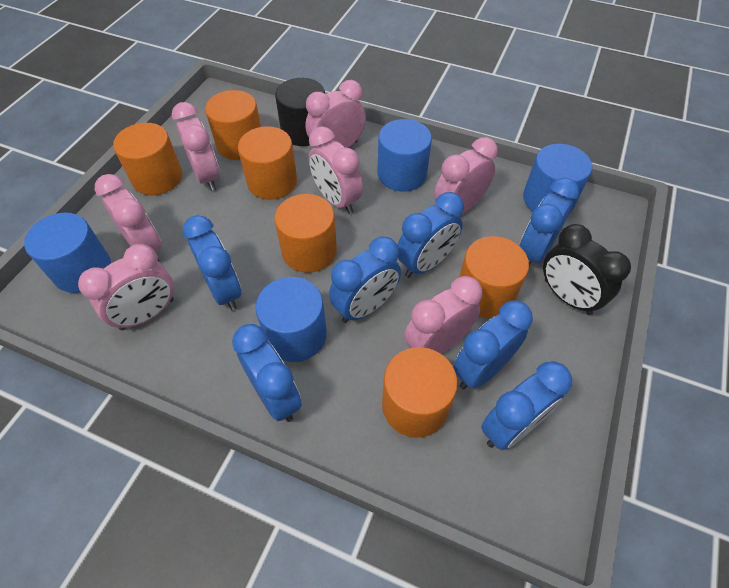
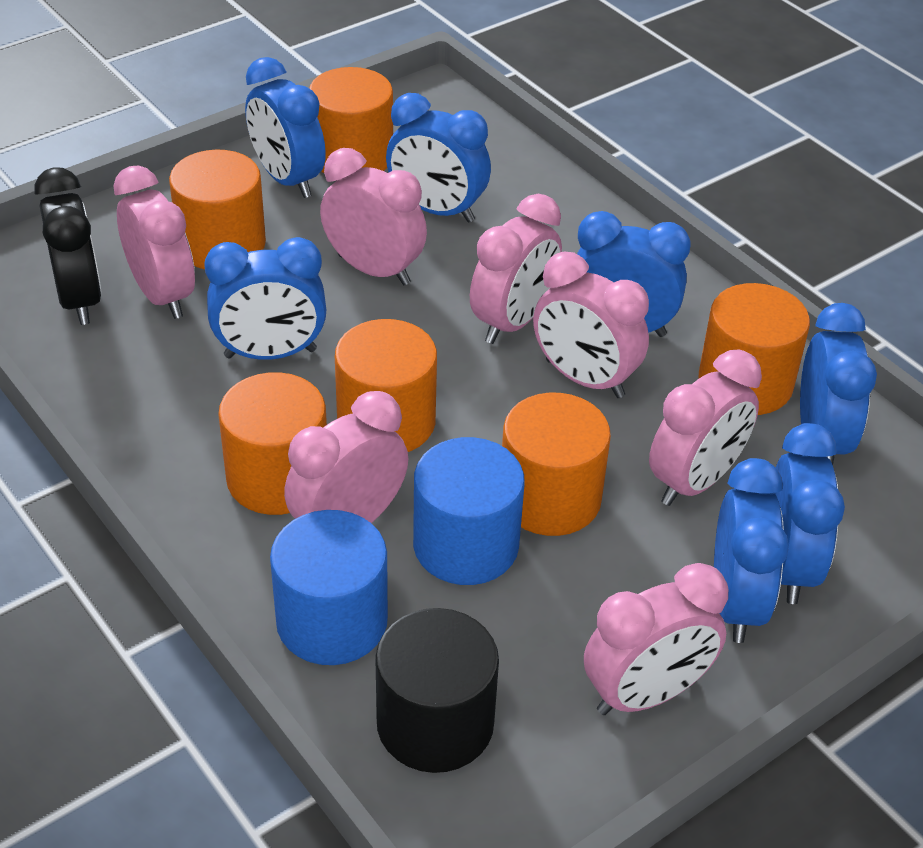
blue cylinder: [24,213,111,293] [256,277,327,362] [377,119,432,191] [523,144,592,213] = 4 -> [270,510,388,665] [413,437,525,585] = 2

